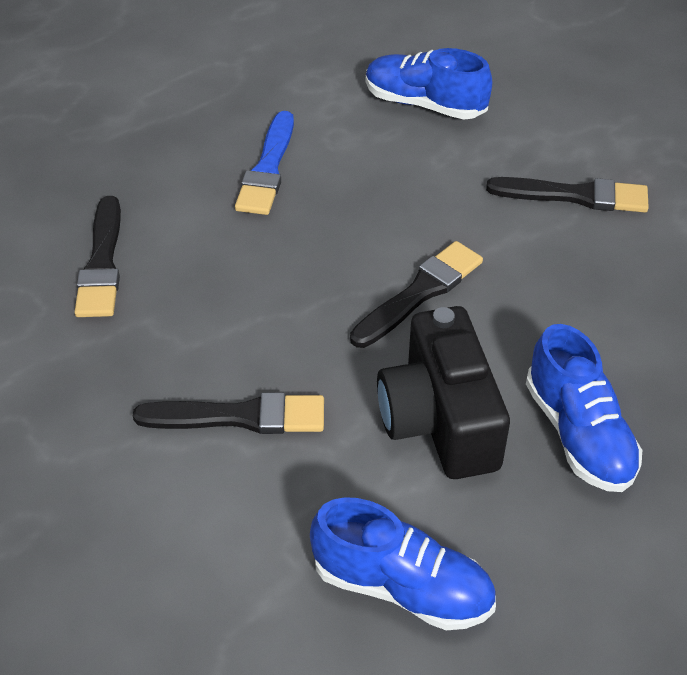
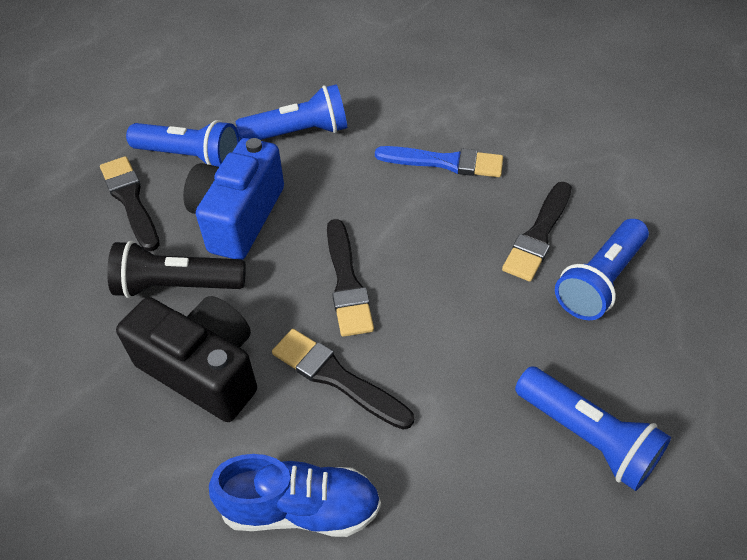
black flashlight: none = 0 -> [107,241,246,298] = 1
blue camera: none = 0 -> [183,138,284,260] = 1
blue flashlight: none = 0 -> [126,120,240,167] [236,84,347,140] [515,366,671,491] [555,219,649,320] = 4
blue shoe: [310,497,496,630] [366,48,492,120] [526,324,642,492] = 3 -> [209,454,381,537] = 1

